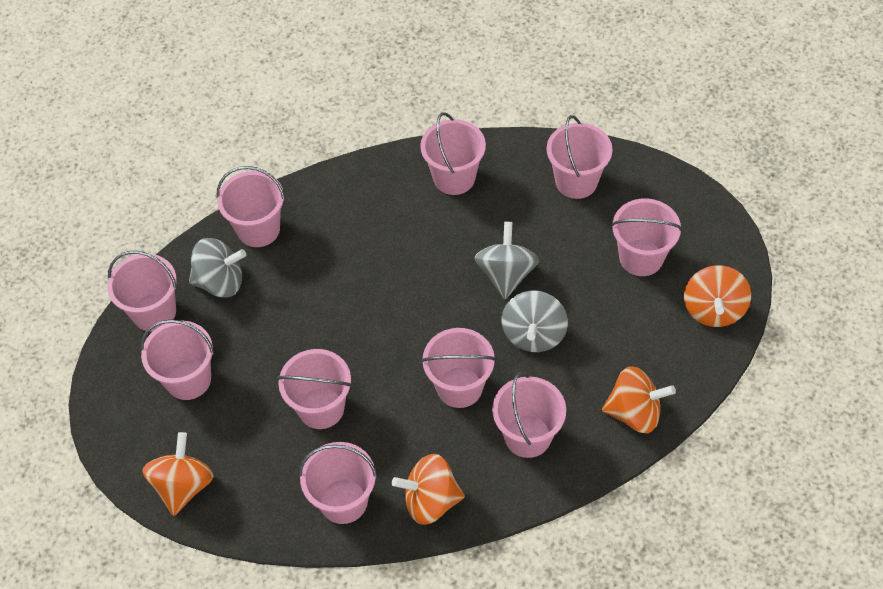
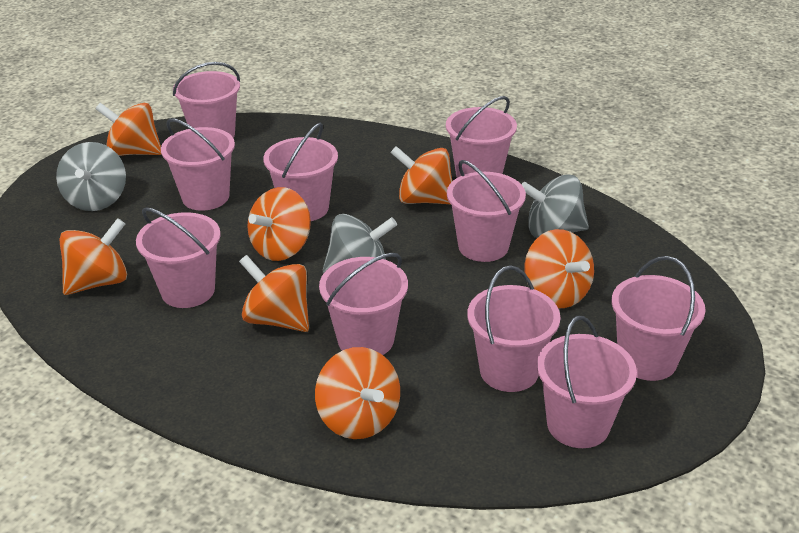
orange spinning top: [143,432,214,516] [392,454,465,525] [602,366,676,433] [684,265,751,327] = 4 -> [59,218,127,295] [96,103,162,156] [239,255,309,332] [248,187,311,261] [315,347,400,439] [391,146,452,204] [525,229,594,308] = 7

